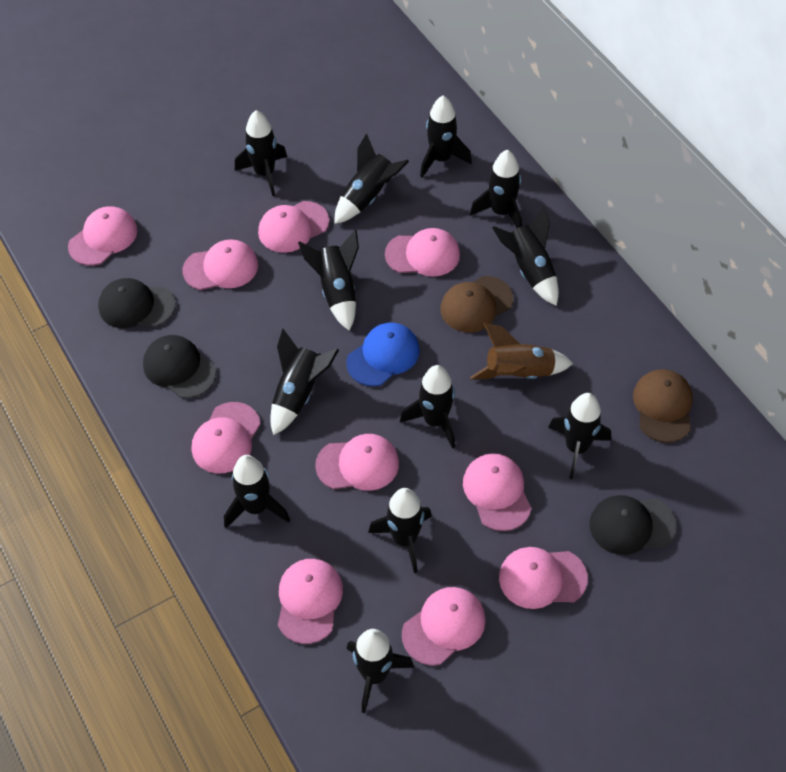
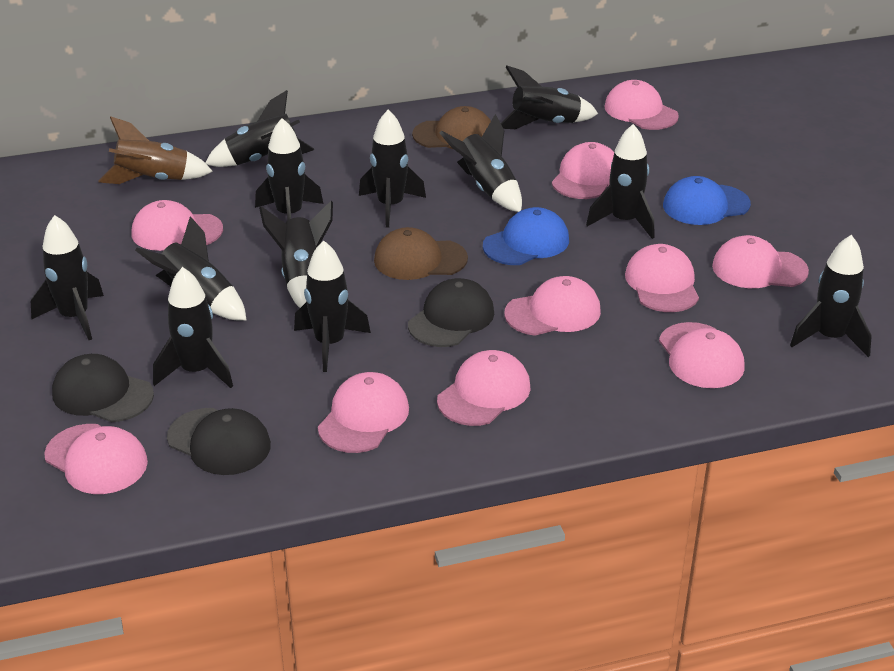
blue cap: [346,322,420,387] = 1 -> [483,207,569,265] [663,176,751,225] = 2

